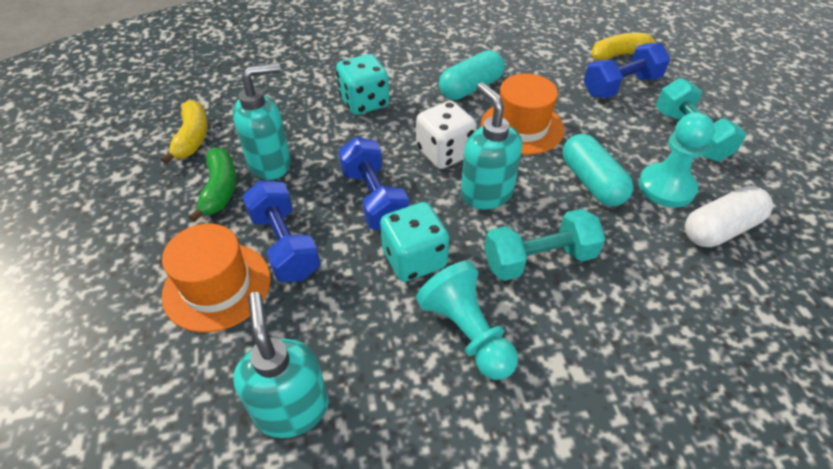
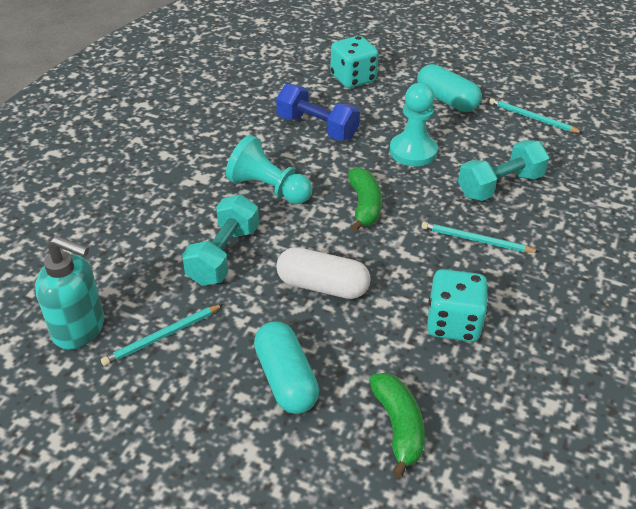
blue dumbbell: [242,180,321,282] [338,137,409,230] [584,43,670,98] = 3 -> [276,84,360,141] = 1
green banana: [189,147,236,222] = 1 -> [348,167,382,232] [369,373,425,478] = 2
orange hat: [162,224,271,332] [481,74,564,155] = 2 -> none = 0
turquoise pencil: none = 0 -> [101,304,223,366] [421,222,539,253] [489,98,583,133] = 3
turquoise soap dispenser: [233,63,291,180] [233,292,329,438] [461,82,522,209] = 3 -> [35,236,104,350] = 1
white dice: [416,101,477,169] = 1 -> none = 0
yellow banana: [161,100,208,164] [591,33,665,61] = 2 -> none = 0

